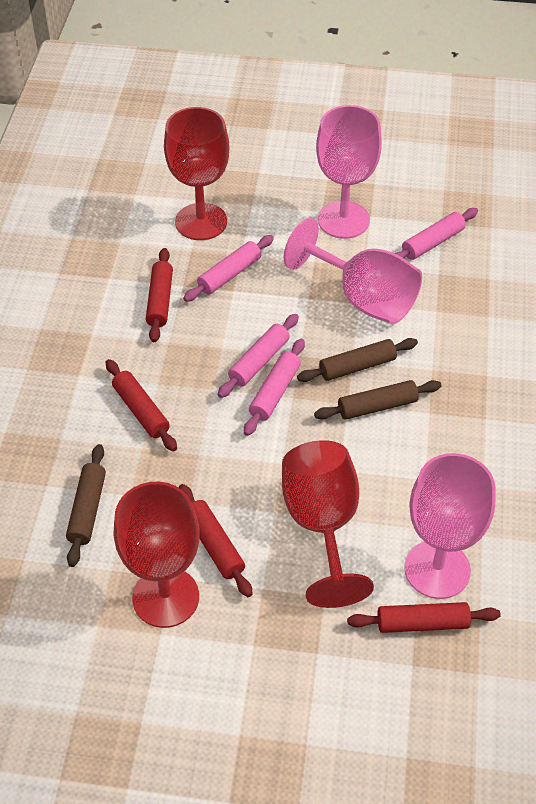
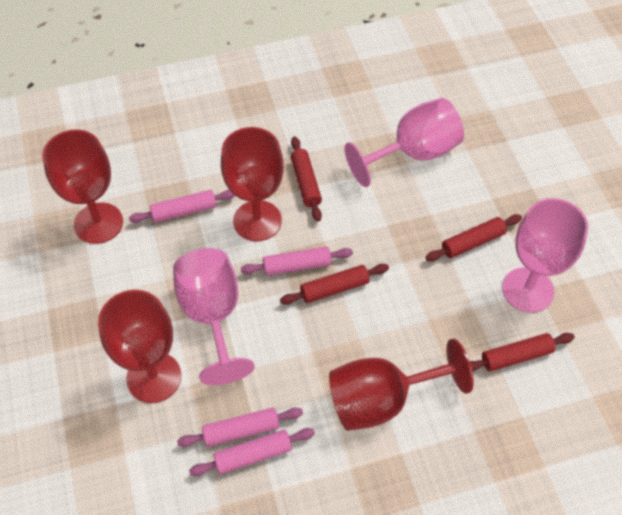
brown rolling pin: [66,444,106,567] [297,338,418,382] [314,380,441,420] = 3 -> none = 0
red goblet: [114,482,200,628] [164,107,229,240] [282,440,374,608] = 3 -> [42,129,123,244] [98,290,181,403] [221,127,284,241] [329,339,474,431] = 4

